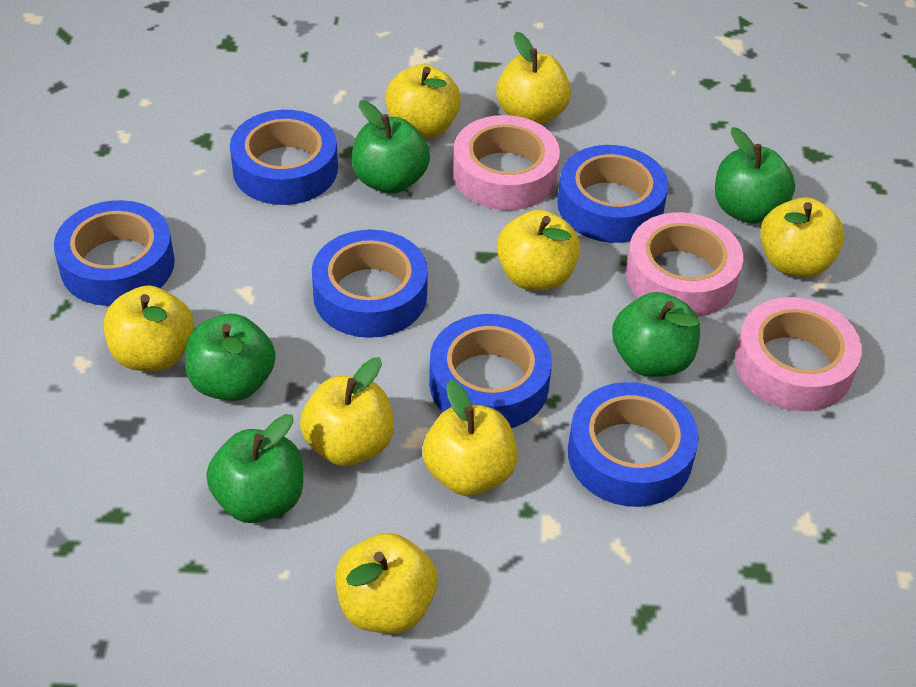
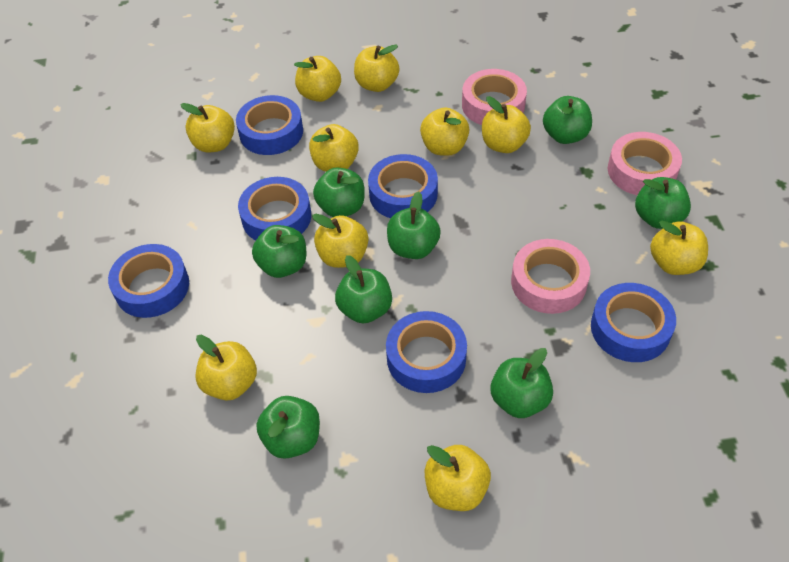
green apple: [185,314,276,401] [206,414,303,523] [352,100,430,194] [612,292,700,377] [715,127,795,224] = 5 -> [252,225,306,278] [257,396,320,459] [313,167,365,217] [335,255,392,323] [387,191,441,259] [490,348,553,418] [543,96,592,144] [635,177,691,229] = 8
yellow apple: [104,285,194,371] [300,357,394,466] [335,533,438,633] [385,64,461,139] [423,380,517,496] [496,32,571,124] [497,210,580,291] [760,197,845,277] = 8 -> [180,103,235,152] [196,335,257,401] [294,56,341,102] [309,124,359,172] [312,214,369,268] [354,45,399,92] [420,107,469,156] [425,445,491,511] [482,96,531,153] [650,221,708,275] = 10

